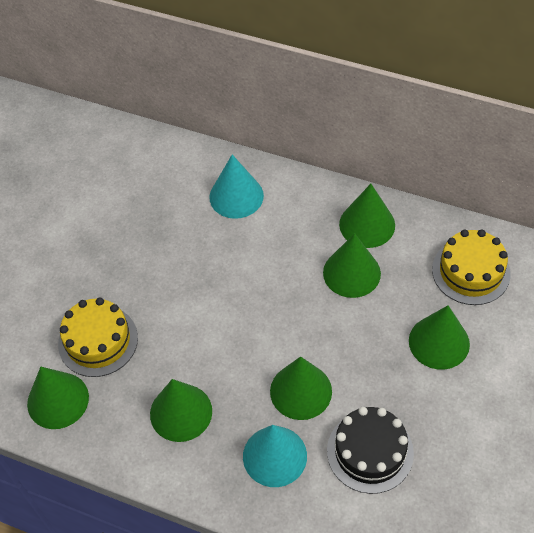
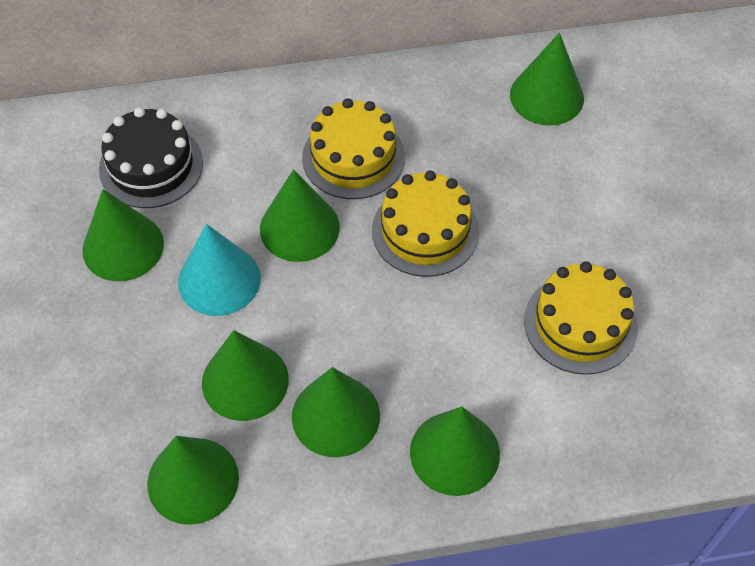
green cone: [27,367,89,429] [150,379,212,442] [270,357,332,420] [323,233,381,298] [339,184,395,248] [409,305,470,370] = 6 -> [83,189,164,281] [147,436,239,525] [202,330,289,421] [260,169,340,262] [292,367,380,457] [410,407,500,496] [510,33,584,126] = 7
turquoise cone: [209,154,264,219] [243,425,307,487] = 2 -> [178,224,261,316] = 1
yellow cake: [58,297,138,377] [432,229,511,305] = 2 -> [302,98,405,199] [372,171,479,277] [524,261,638,375] = 3

